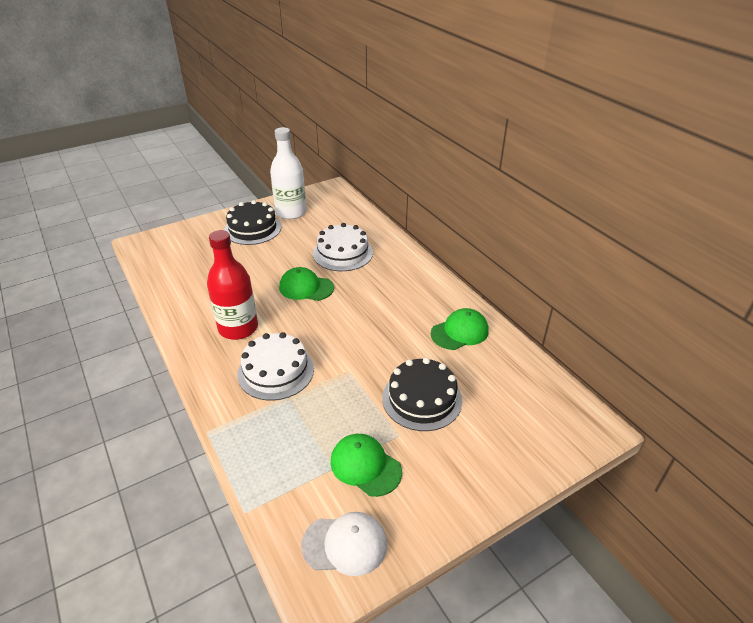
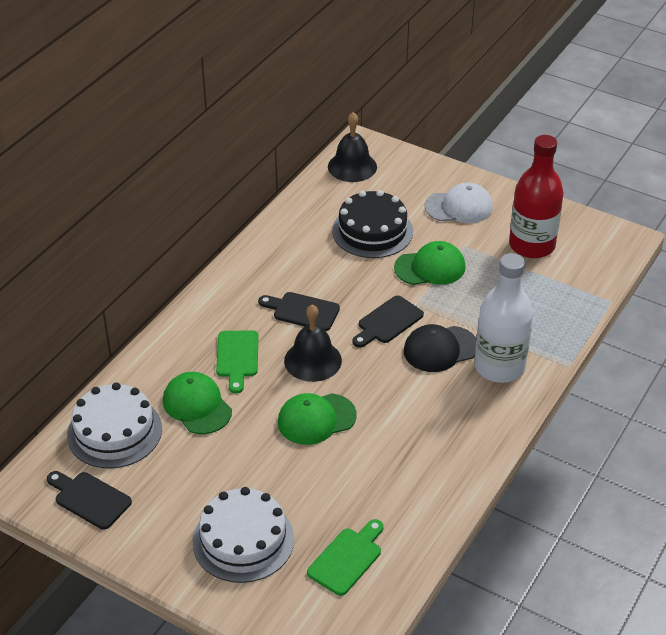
black bell: none = 0 -> [284,304,342,382] [328,112,377,182] = 2
black cake: [224,200,281,245] [382,358,462,431] = 2 -> [332,190,413,258] = 1
black cap: none = 0 -> [404,324,476,372] = 1
black cutting board: none = 0 -> [47,471,132,529] [258,292,340,331] [352,296,424,348] = 3
green cutting board: none = 0 -> [216,330,258,394] [307,519,383,596] = 2

